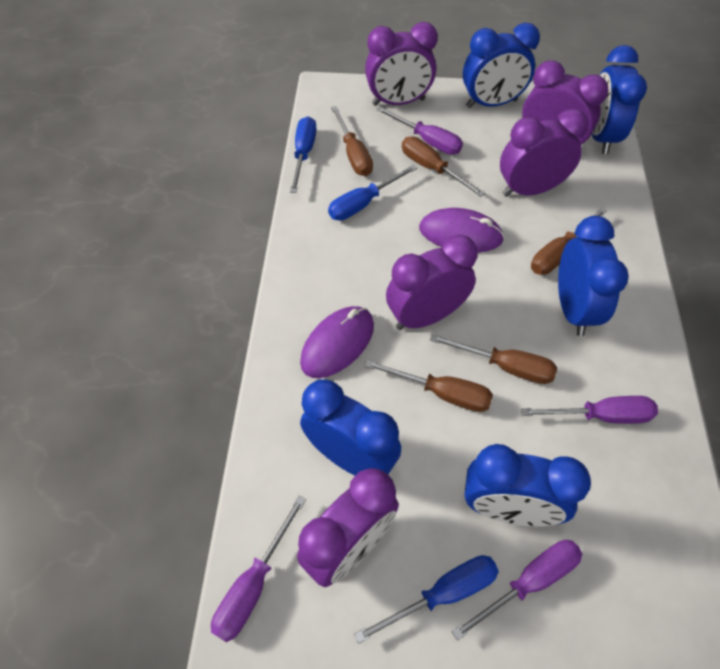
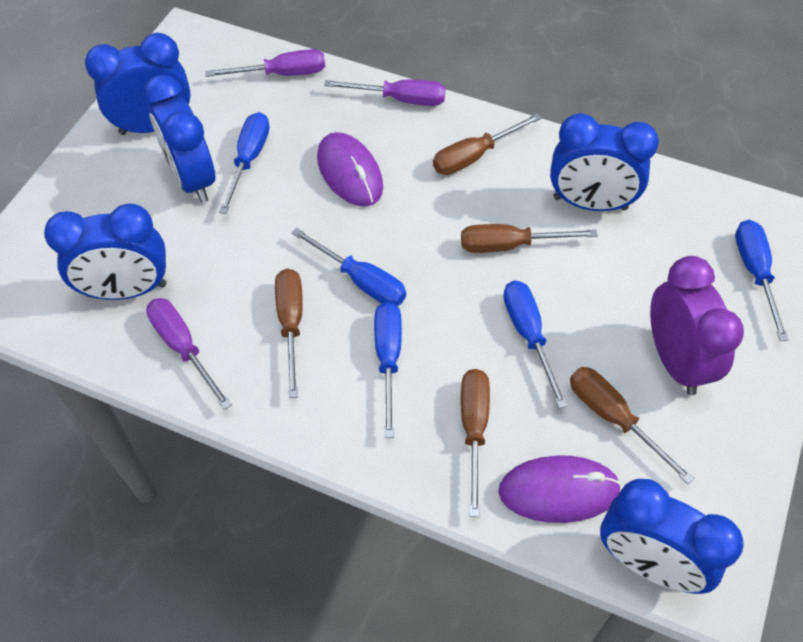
blue screwdriver: [290,116,317,193] [328,165,417,221] [354,555,499,644] = 3 -> [219,112,270,214] [291,228,406,306] [374,302,402,438] [503,281,568,409] [735,220,789,341] = 5
purple clock: [297,468,399,587] [365,22,438,106] [386,234,478,330] [500,109,588,197] [522,60,609,145] = 5 -> [650,256,744,395] = 1
purple screwdriver: [211,495,306,642] [376,106,463,155] [452,540,582,641] [521,396,658,424] = 4 -> [146,298,232,410] [205,49,325,77] [324,79,446,106] = 3

